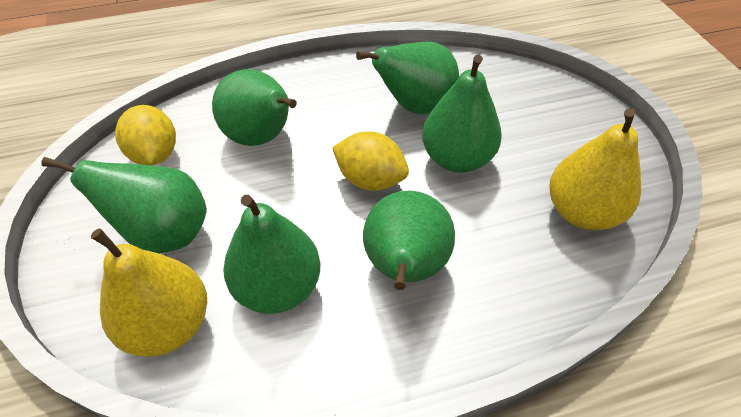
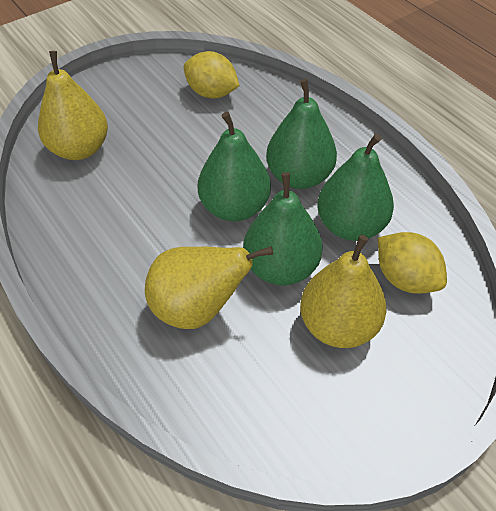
green pear: [41,157,207,253] [212,69,297,146] [223,195,320,314] [356,41,459,114] [363,191,455,290] [422,55,502,173] = 6 -> [198,112,271,221] [243,172,323,285] [266,79,337,189] [317,134,394,241] = 4
yellow pear: [91,229,207,357] [549,108,641,230] = 2 -> [38,51,108,160] [145,246,273,329] [300,235,386,348] = 3

